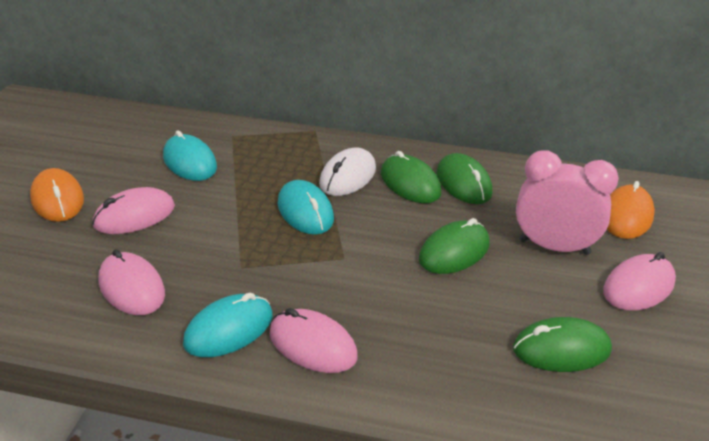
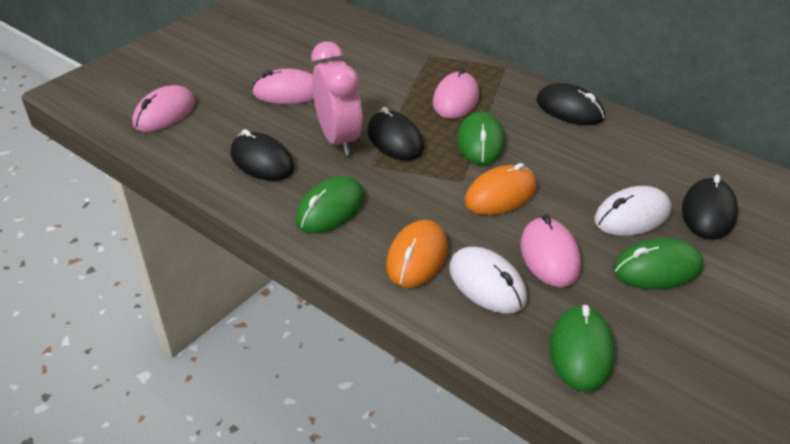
black mouse: none = 0 -> [230,129,294,181] [367,107,424,161] [536,83,605,125] [682,175,738,240] = 4
turquoise mouse: [163,130,217,181] [183,293,273,357] [278,180,334,235] = 3 -> none = 0
white mouse: [319,148,376,196] = 1 -> [449,247,527,314] [594,186,671,236] = 2

